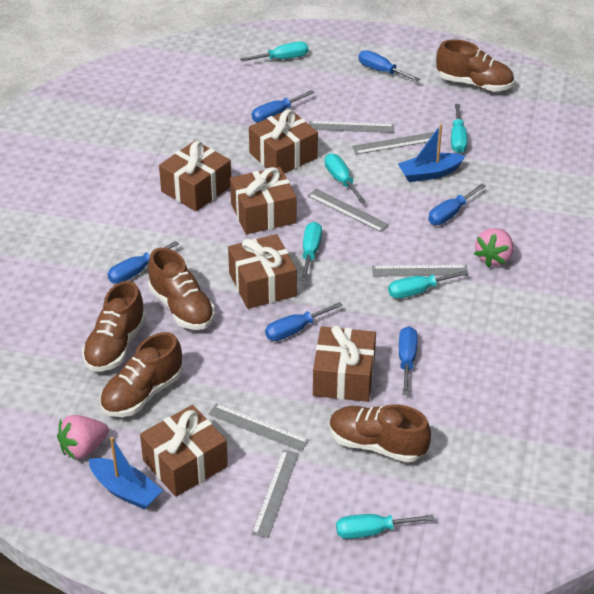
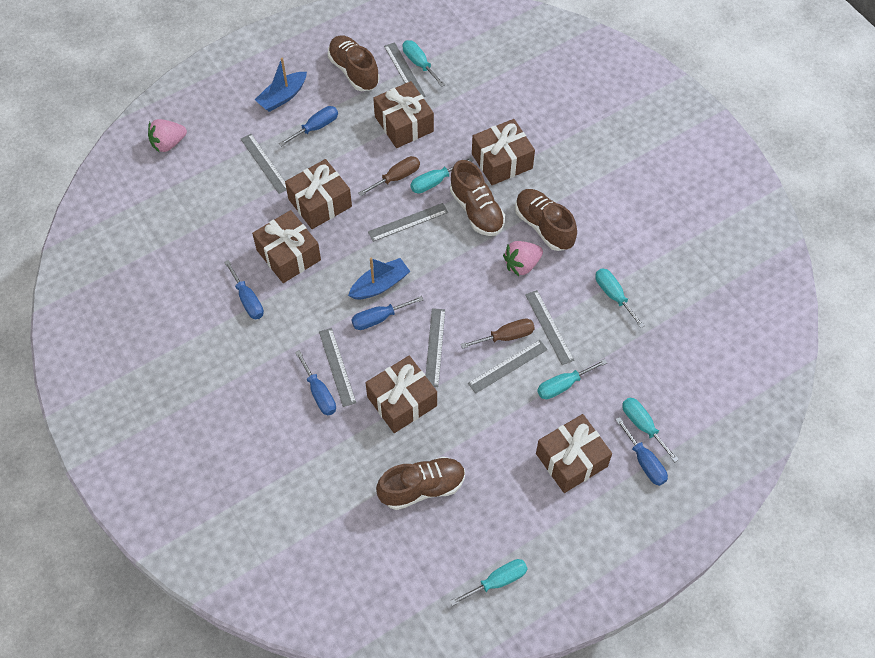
blue screwdriver: [108,241,179,284] [252,90,314,123] [265,302,343,341] [358,50,420,82] [399,326,418,395] [428,184,486,225] = 6 -> [224,260,264,319] [279,106,338,146] [295,350,336,416] [351,296,423,330] [615,417,668,486] = 5
brown screwdriver: none = 0 -> [359,156,420,196] [461,318,535,349] = 2
brown shoe: [82,281,146,372] [100,332,182,417] [148,248,215,330] [329,404,431,462] [436,39,514,91] = 5 -> [328,35,379,91] [376,457,465,510] [450,160,505,236] [515,189,577,251] = 4
grey ruler: [208,403,309,452] [252,450,299,538] [308,189,389,232] [309,121,394,133] [352,132,434,154] [372,265,468,277] = 6 -> [241,134,287,194] [319,328,356,407] [368,203,448,242] [384,42,426,97] [425,308,445,387] [468,340,548,394] [525,290,574,365] = 7

